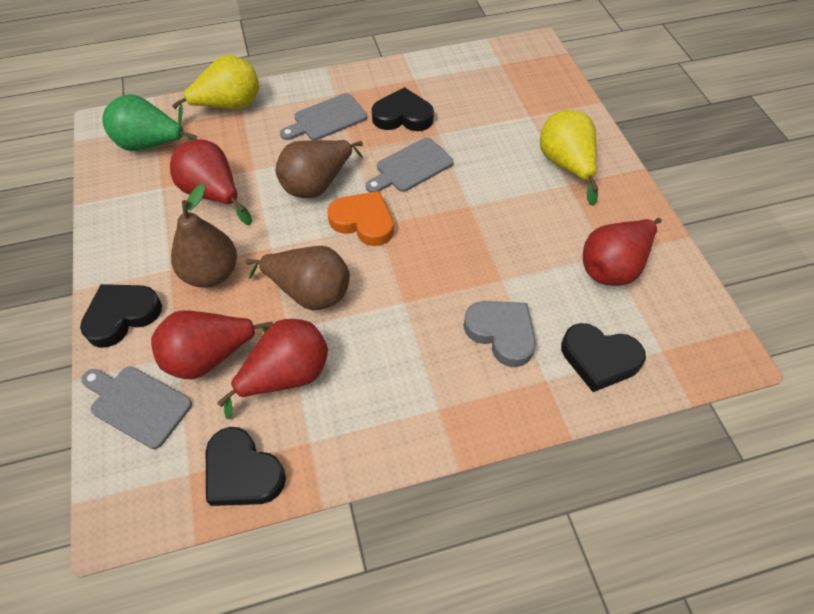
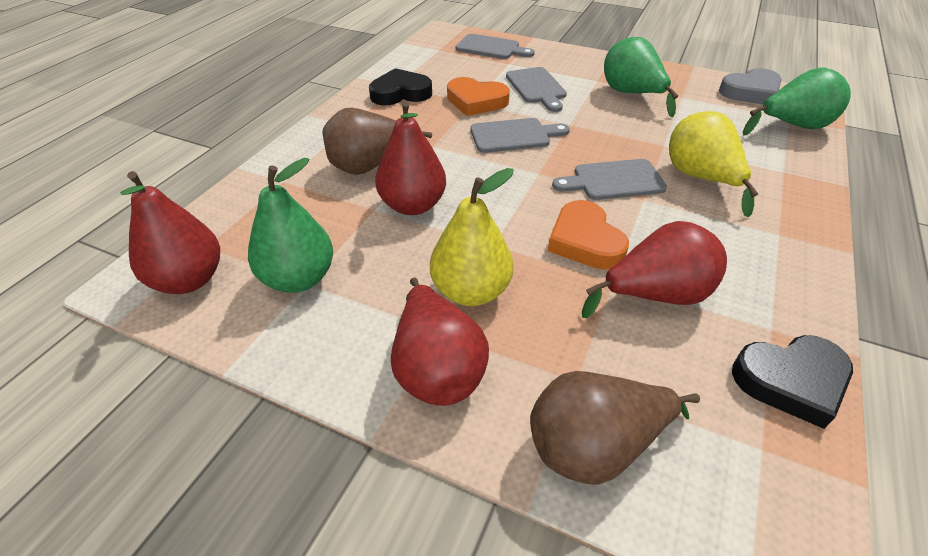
black heart: [80,284,162,348] [206,427,286,506] [372,87,434,131] [561,323,646,392] = 4 -> [369,68,432,105] [732,335,853,429] = 2
brown pear: [171,184,237,288] [246,246,350,310] [275,140,363,198] = 3 -> [322,108,432,175] [530,371,700,485] = 2
green pear: [102,94,197,151] = 1 -> [248,158,333,293] [604,37,678,117] [743,68,851,135] = 3
grey cutting board: [81,366,192,449] [280,93,367,140] [366,137,454,192] = 3 -> [456,34,535,59] [470,118,570,153] [506,67,567,112] [552,159,667,200] = 4
orange heart: [328,191,394,246] = 1 -> [447,77,510,116] [548,200,629,270] = 2

